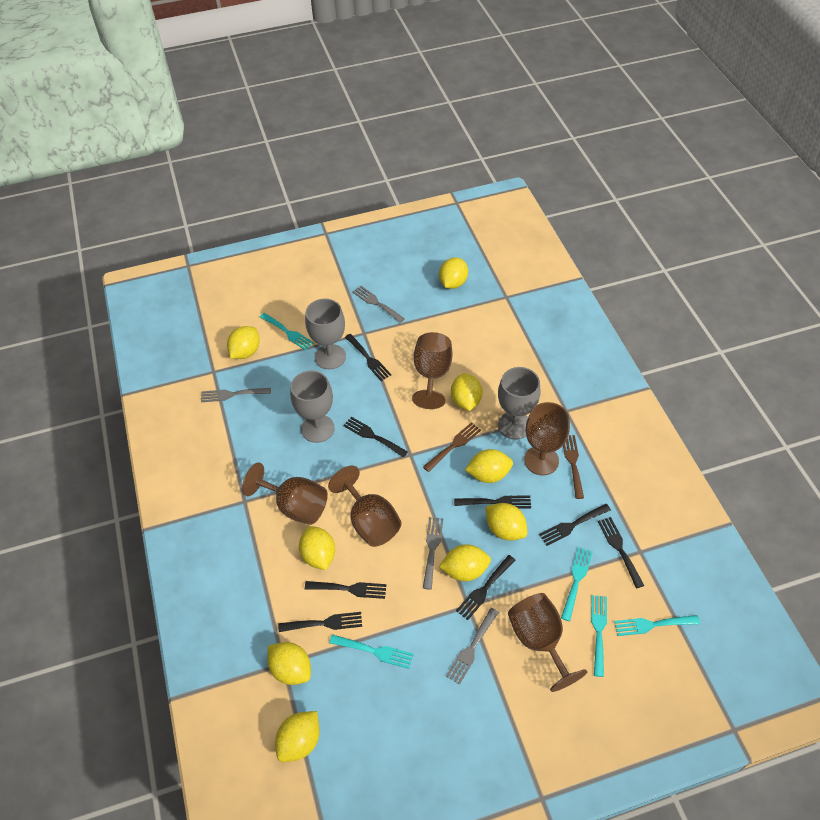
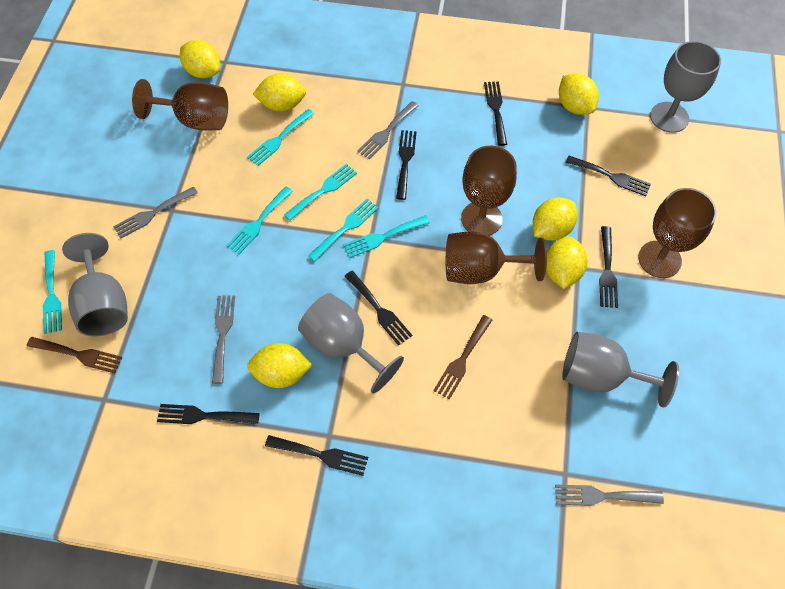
black fork: [278,612,362,632] [305,581,386,599] [343,417,408,457] [345,334,391,381] [454,495,531,509] [456,555,515,620] [539,504,611,546] [598,517,644,588] = 8 -> [157,404,260,424] [265,435,368,476] [345,271,412,346] [396,130,417,200] [484,81,507,146] [566,156,651,196] [599,226,618,308] = 7
brown goblet: [242,463,328,525] [328,466,402,547] [412,332,452,409] [508,593,587,692] [524,402,570,475] = 5 -> [132,79,228,131] [446,232,547,284] [461,146,517,236] [638,188,717,278] = 4
grey goblet: [290,371,335,443] [305,299,346,369] [498,367,540,440] = 3 -> [62,233,128,336] [298,293,404,393] [562,332,679,408] [650,41,721,133] = 4
turquoise fork: [260,313,314,351] [329,634,413,669] [561,547,593,621] [591,595,607,677] [614,615,700,636] = 5 -> [43,250,62,334] [226,186,293,254] [247,109,314,166] [284,164,357,221] [308,199,379,262] [343,215,430,258] = 6
yellow lemon: [227,326,260,359] [268,642,311,685] [275,711,320,762] [299,526,335,570] [439,257,468,289] [439,544,491,581] [451,373,483,411] [465,449,513,483] [486,503,527,540] = 9 -> [180,40,221,78] [247,343,312,388] [253,73,306,112] [533,197,577,241] [546,236,588,289] [559,73,599,115] = 6

